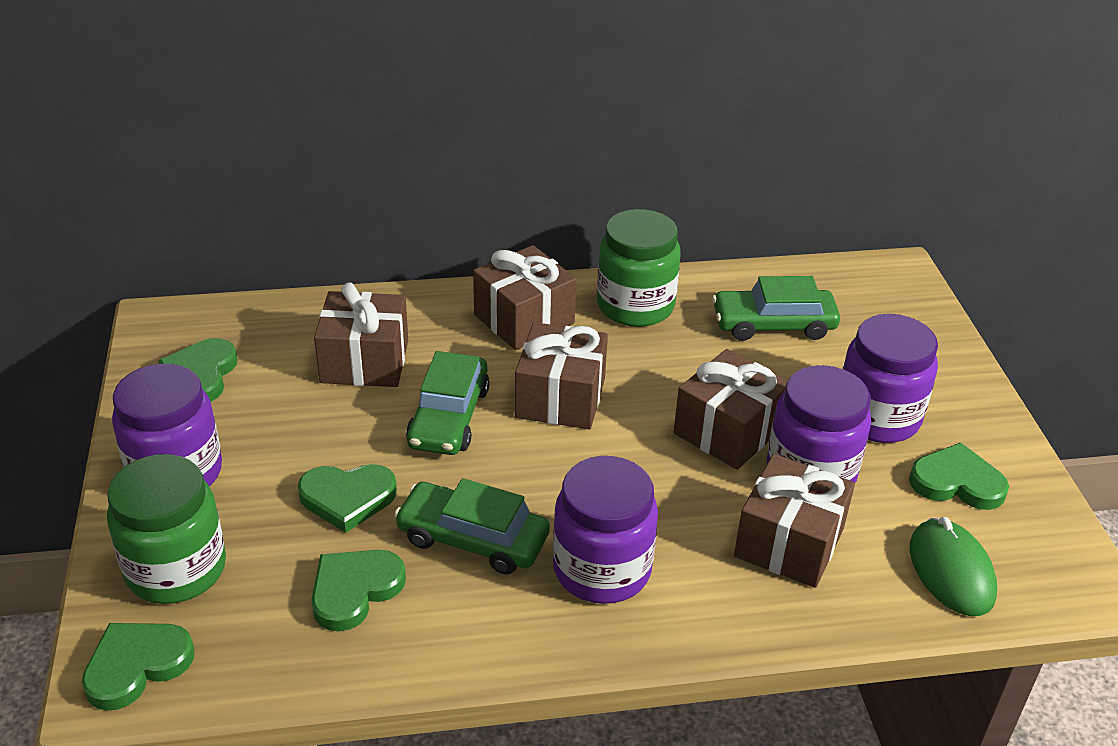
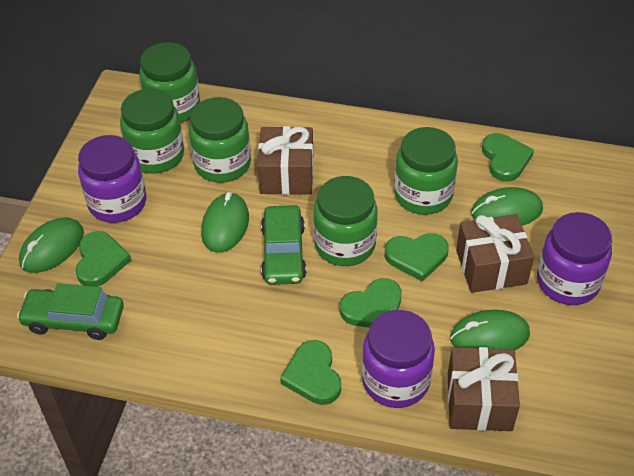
brown gift: [314,283,408,387] [473,245,577,350] [515,322,608,430] [674,349,788,470] [734,454,855,588] = 5 -> [257,126,313,195] [448,347,520,431] [456,214,534,293] = 3
green car: [394,478,550,575] [406,351,490,455] [712,276,840,341] = 3 -> [17,283,124,340] [261,205,306,285] = 2
green jar: [107,454,226,604] [597,209,681,327] = 2 -> [120,89,184,174] [139,42,200,123] [189,97,251,183] [313,176,378,266] [394,127,458,215] = 5
green mouse: [910,517,997,616] = 1 -> [19,217,84,273] [201,192,249,253] [450,310,530,350] [471,187,543,226] = 4
purple jar: [112,364,222,486] [553,456,658,604] [767,365,871,483] [843,314,938,443] = 4 -> [78,135,146,223] [362,310,435,408] [537,212,612,305] = 3

